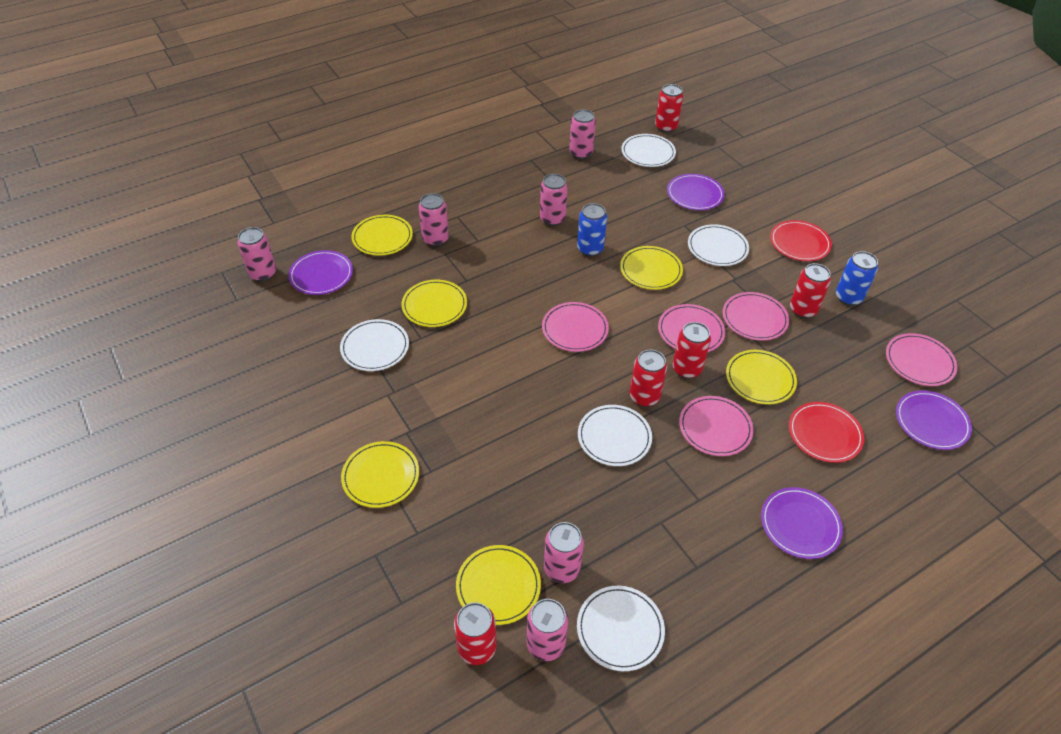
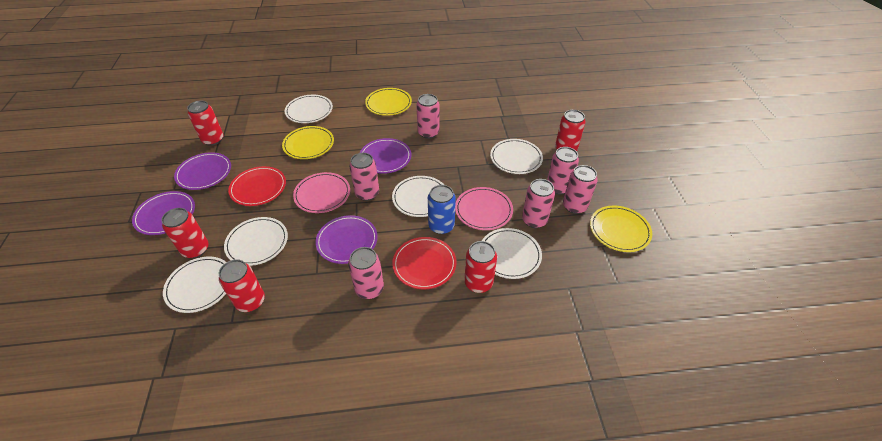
blue can: [577,203,607,256] [836,251,878,306] = 2 -> [428,185,456,234] = 1
pink plate: [542,302,609,352] [658,304,725,352] [679,396,754,456] [723,292,789,341] [886,333,958,386] = 5 -> [293,172,350,213] [455,187,513,230] = 2
white plate: [340,319,409,371] [577,586,665,671] [578,405,652,466] [621,134,676,167] [688,224,749,266] = 5 -> [163,257,226,313] [224,217,288,266] [285,95,333,123] [392,176,444,217] [482,228,542,279] [490,139,543,174] = 6
yellow plate: [341,441,419,508] [351,215,413,256] [401,280,467,327] [456,545,541,625] [620,246,683,290] [726,350,797,405] = 6 -> [282,126,334,159] [365,88,412,116] [590,206,652,252] = 3

